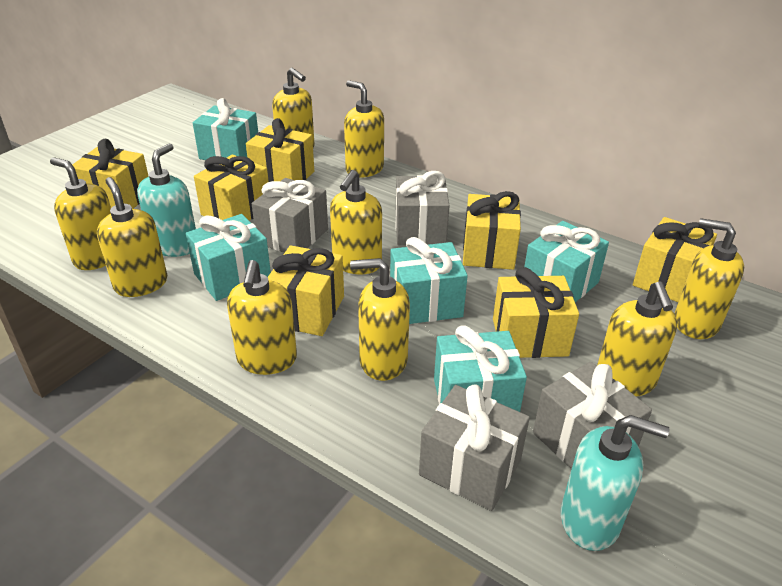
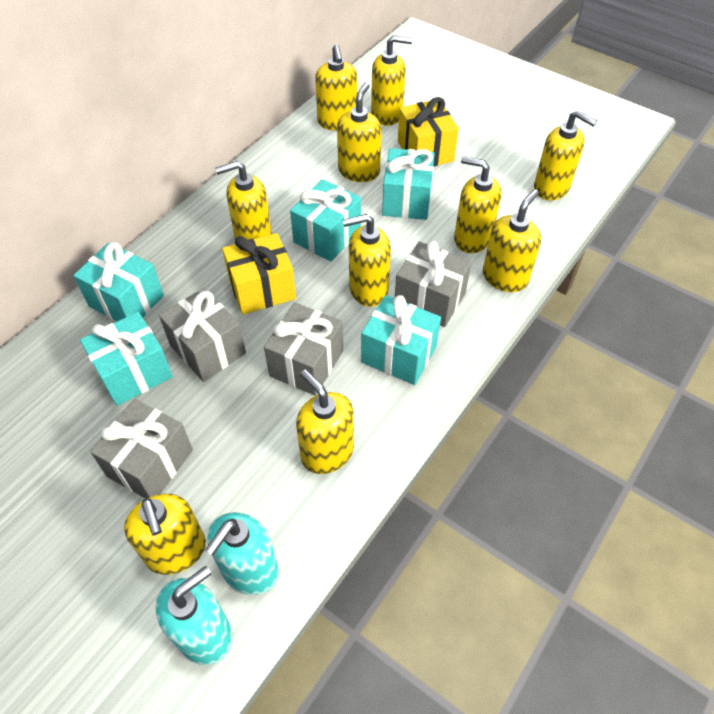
yellow gift: [72,139,149,209] [194,155,269,221] [246,118,314,182] [268,245,344,336] [463,191,521,270] [493,267,579,358] [633,217,717,302] = 7 -> [222,233,296,315] [398,97,459,167] = 2
yellow soap dispenser: [50,157,111,270] [97,177,167,297] [227,260,297,375] [272,68,314,148] [330,170,382,275] [344,80,384,178] [350,258,410,381] [597,281,677,397] [674,218,744,339] = 9 -> [124,494,206,575] [215,161,272,240] [296,369,354,474] [315,45,357,131] [337,82,382,182] [343,214,391,307] [371,35,412,126] [454,156,501,253] [483,189,541,292] [534,110,597,201] = 10

